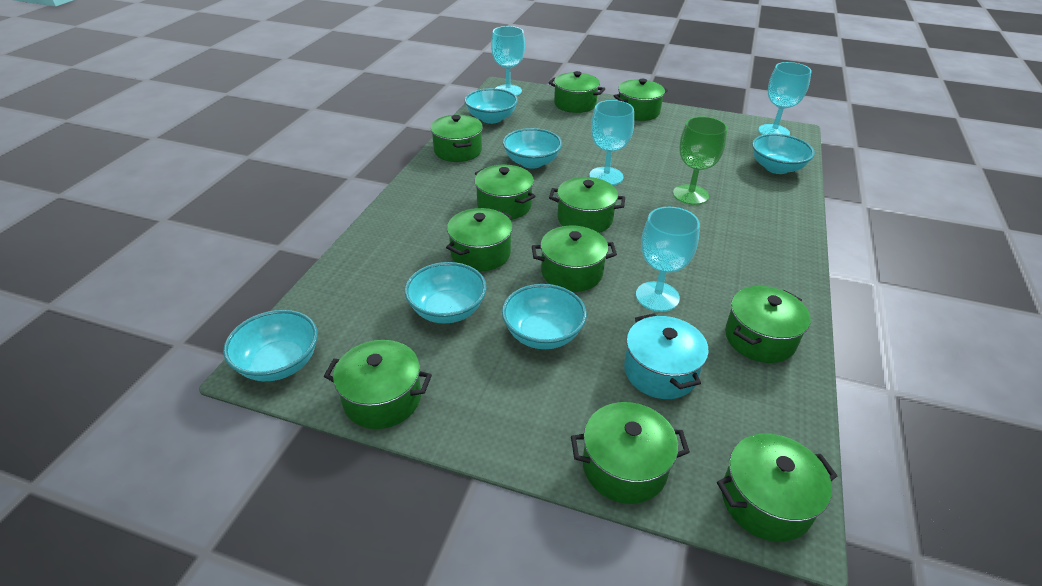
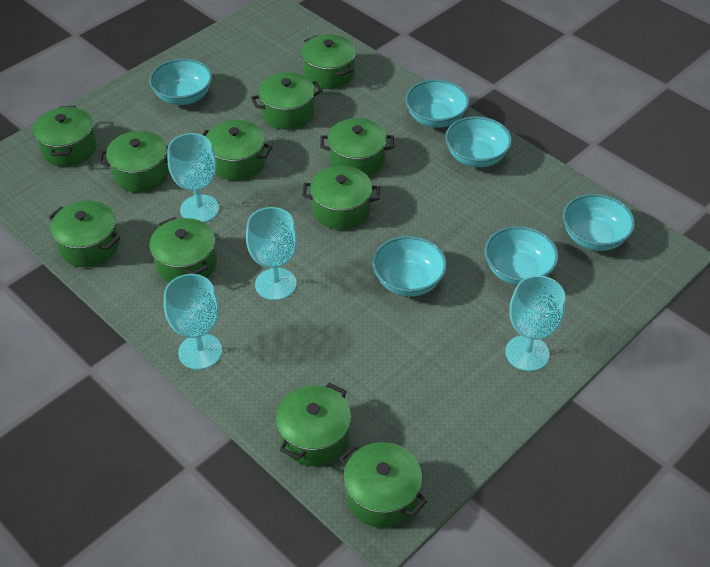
green goblet: [673,116,727,205] = 1 -> none = 0
turquoise pot: [624,313,709,399] = 1 -> none = 0

